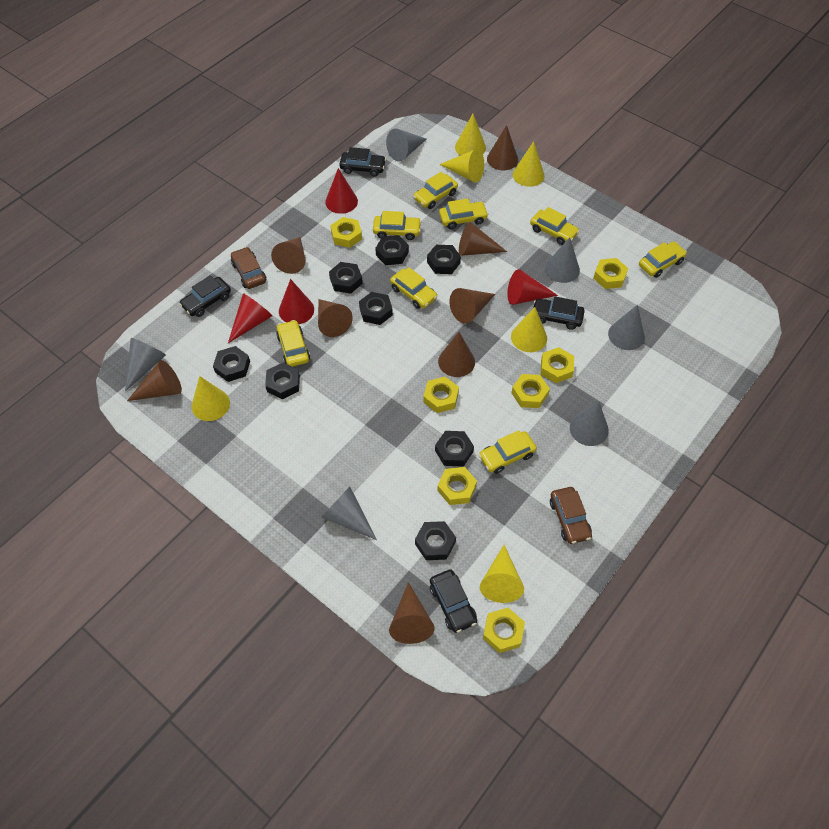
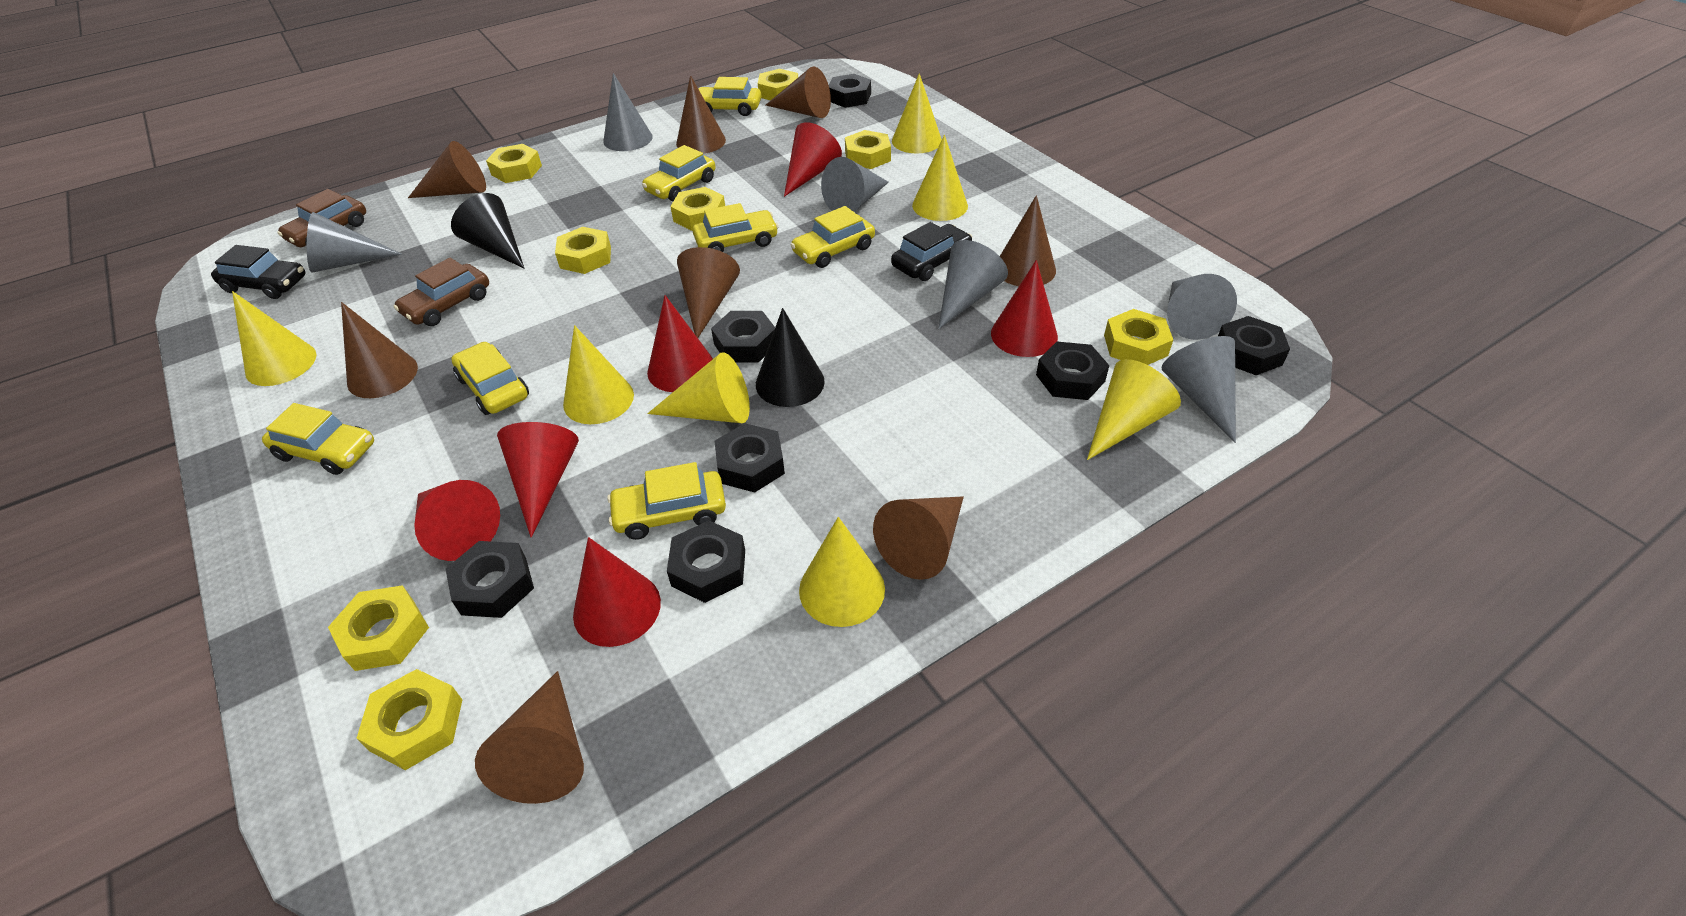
black car: [179,275,231,317] [339,147,386,177] [430,569,477,633] [534,296,585,330] = 4 -> [211,245,305,299] [891,222,972,281] = 2
black cone: none = 0 -> [451,193,524,268] [756,308,825,407] = 2
black nut: [213,346,250,382] [265,363,300,399] [329,262,363,294] [359,292,393,325] [375,235,409,265] [415,521,456,560] [427,245,461,274] [435,431,474,467] = 8 -> [446,541,534,618] [667,521,745,603] [711,311,775,362] [715,423,785,493] [829,74,871,108] [1036,342,1109,400] [1218,316,1290,375] = 7
red cone: [228,293,272,343] [279,279,314,324] [325,168,358,214] [507,269,558,305] = 4 -> [414,480,500,561] [497,422,579,537] [573,537,661,647] [647,295,713,392] [784,122,842,197] [991,260,1058,357] = 6
yellow car: [276,320,310,367] [373,211,421,240] [390,267,438,309] [413,172,458,209] [439,198,488,229] [479,430,537,474] [530,207,579,245] [639,241,687,278] = 8 -> [262,403,374,475] [451,342,529,415] [607,462,726,540] [642,145,715,201] [693,203,778,252] [698,77,762,116] [791,206,875,268] = 7
yellow cone: [192,376,230,421] [439,149,484,183] [455,114,486,155] [480,545,524,603] [511,307,547,352] [513,141,545,187] = 6 -> [232,291,317,386] [563,325,634,424] [647,352,750,423] [799,517,885,627] [892,73,942,154] [912,135,968,221] [1087,359,1181,460] = 7
yellow nut: [330,217,362,248] [423,377,459,413] [437,467,477,505] [483,608,525,653] [512,374,550,408] [541,347,574,383] [593,258,628,289] = 7 -> [328,585,429,671] [356,669,462,770] [486,144,542,183] [555,227,611,274] [670,187,725,231] [758,69,798,101] [845,130,891,169] [1104,309,1173,365] = 8

